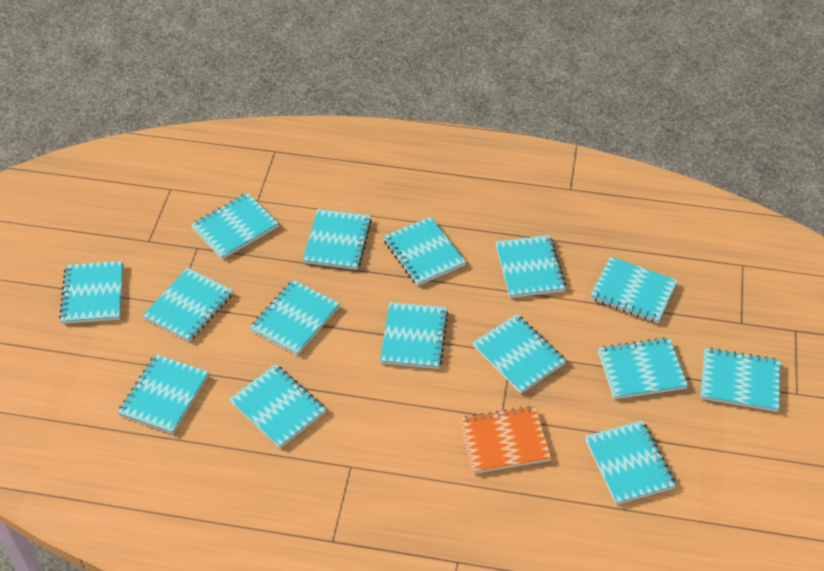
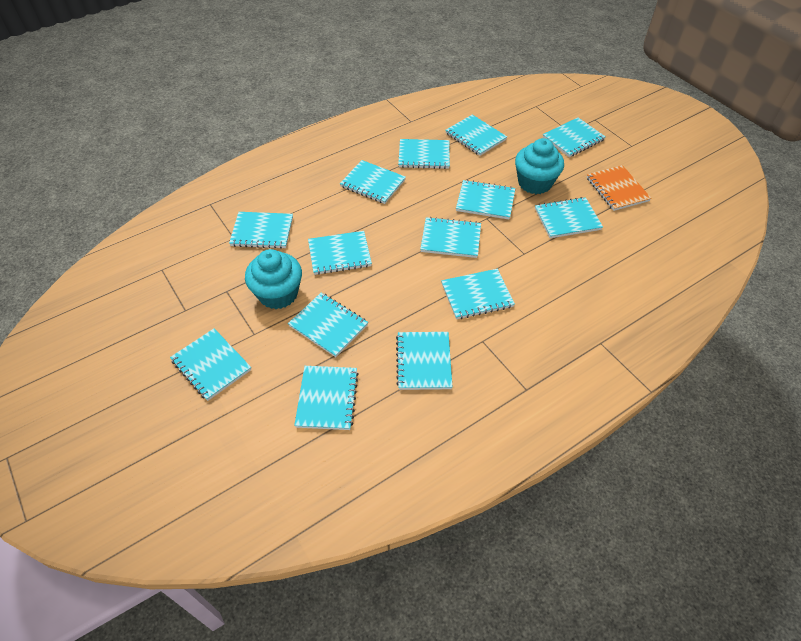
turquoise cupcake: none = 0 -> [245,249,302,309] [515,138,564,194] = 2
turquoise notebook: [59,261,123,324] [118,354,209,434] [143,268,233,342] [191,193,279,259] [229,364,326,448] [250,280,340,355] [303,209,372,270] [380,302,449,369] [383,217,466,286] [472,314,566,394] [496,235,566,298] [585,420,676,505] [590,257,678,323] [598,337,688,399] [701,347,781,412] = 15 -> [170,328,252,401] [229,212,293,249] [288,293,368,357] [294,366,359,430] [308,231,372,275] [340,160,406,204] [396,332,452,390] [398,139,450,169] [420,217,481,258] [441,269,515,319] [445,115,507,156] [456,180,516,219] [535,197,603,238] [543,117,606,157] = 14

